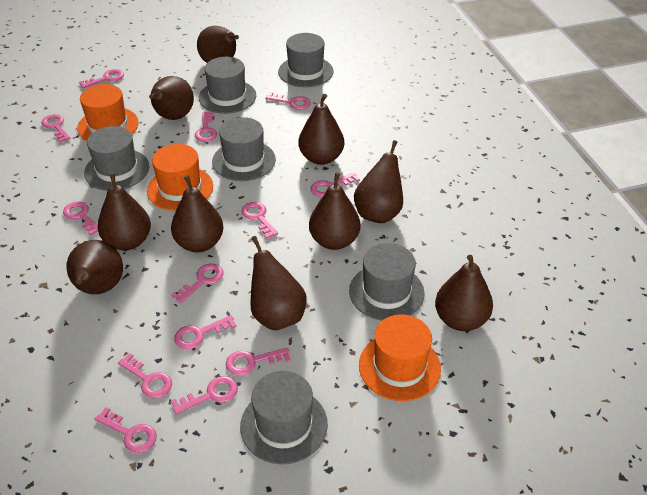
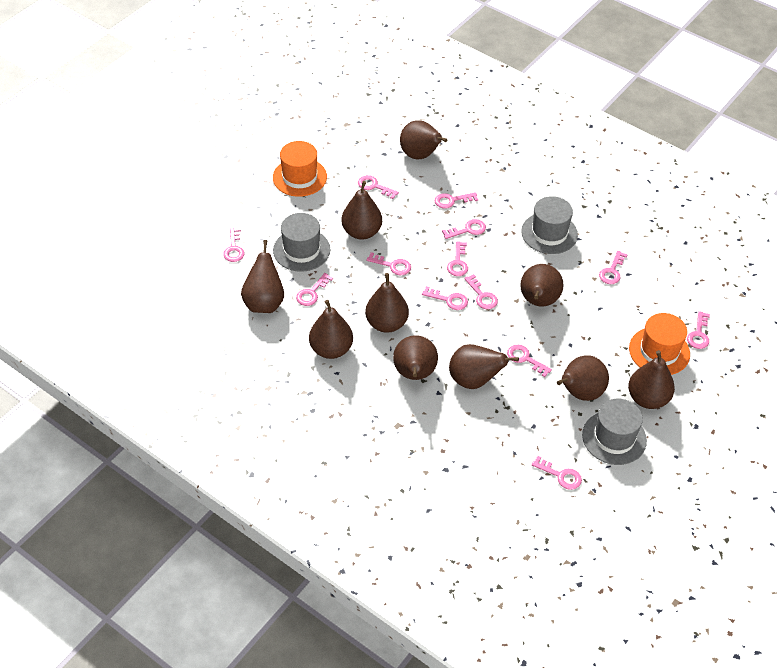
grey hat: [84,126,149,191] [199,57,256,114] [212,117,276,181] [240,371,328,464] [278,33,334,87] [349,243,425,321] = 6 -> [273,213,330,272] [521,196,578,254] [582,399,647,465] = 3
orange hat: [77,84,139,141] [147,144,213,211] [359,314,441,401] = 3 -> [273,141,327,197] [629,313,690,375] = 2

